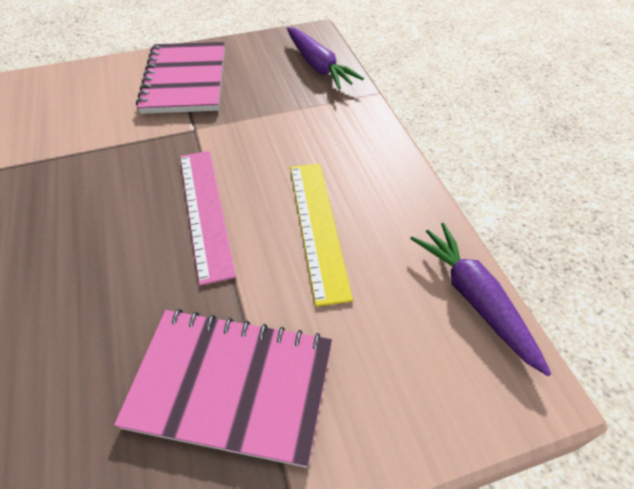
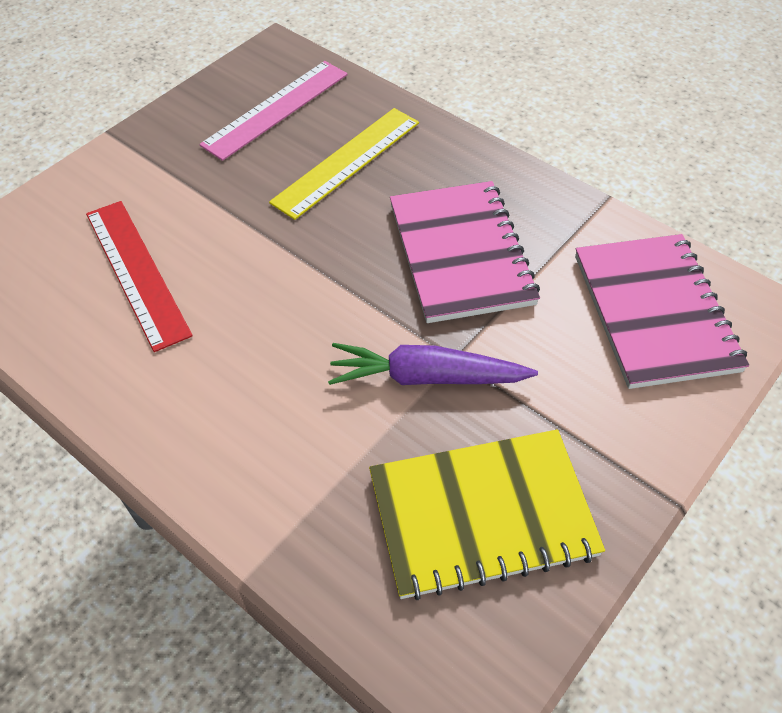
purple carrot: [287,27,364,89] [410,223,551,376] = 2 -> [328,343,538,385] = 1
red ruler: none = 0 -> [86,201,193,352] = 1
yellow notebook: none = 0 -> [369,429,605,600] = 1

